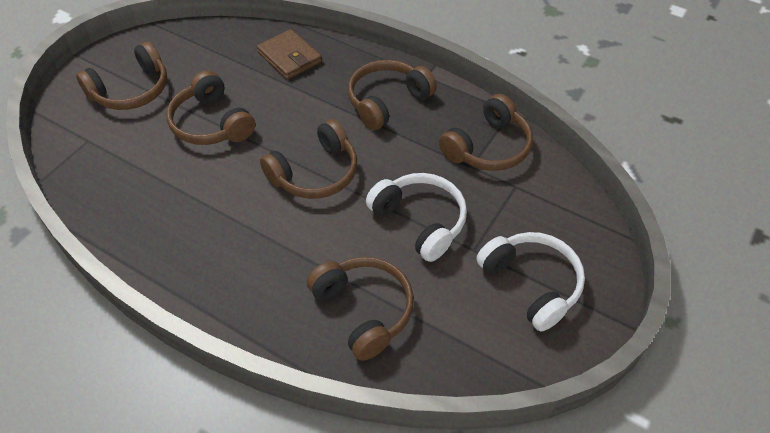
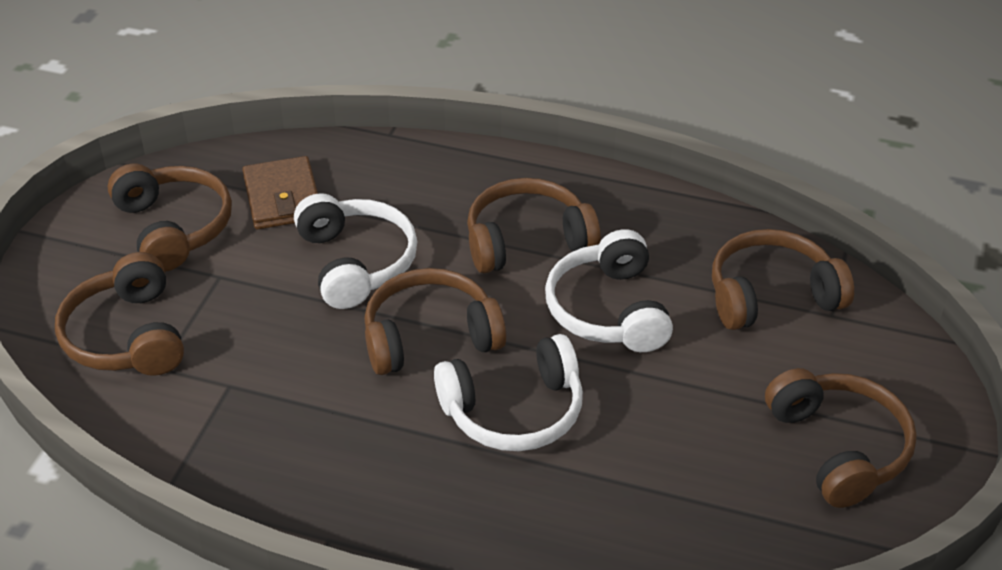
white headphones: [366,173,467,262] [476,232,585,332] = 2 -> [294,193,418,309] [434,334,583,451] [545,229,673,352] = 3

